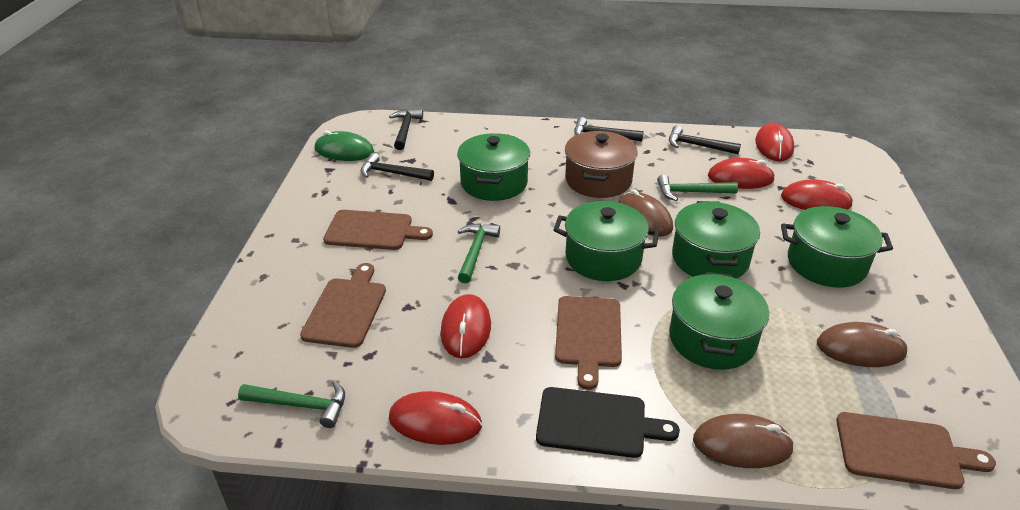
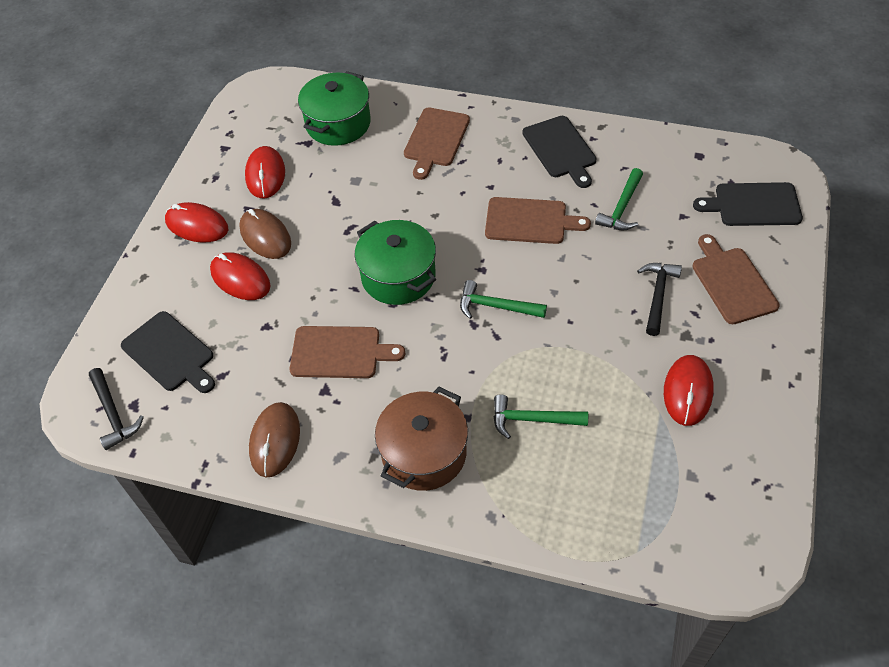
black cutting board: [536,387,680,458] = 1 -> [121,311,215,393] [522,116,597,188] [693,182,803,226] = 3
black hammer: [361,153,434,181] [389,109,423,150] [574,117,644,142] [669,125,741,154] = 4 -> [89,368,144,450] [637,263,682,336] = 2
brown mouse: [618,189,673,236] [693,414,794,468] [817,322,908,367] = 3 -> [239,209,291,259] [249,402,300,478] = 2
green mouse: [315,131,374,161] = 1 -> none = 0
green pot: [457,133,530,201] [554,201,659,281] [669,272,769,370] [672,201,760,279] [781,206,893,288] = 5 -> [298,71,371,146] [354,220,436,305] = 2
red mouse: [389,391,482,445] [441,294,491,359] [708,158,775,189] [755,123,794,161] [781,179,853,210] = 5 -> [165,202,228,243] [210,252,270,300] [245,146,285,199] [664,355,714,426] = 4

